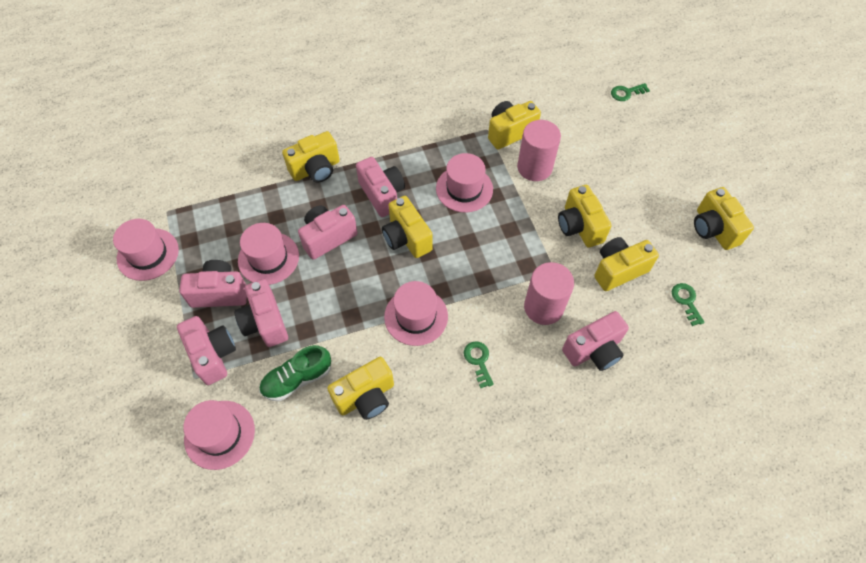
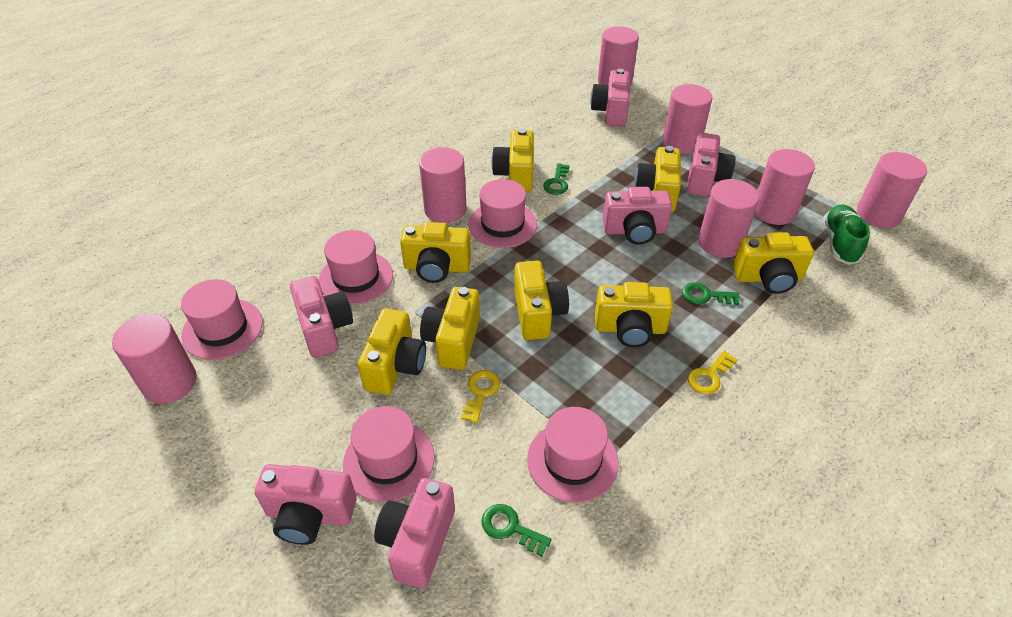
pink cylinder: [517,120,561,181] [524,262,574,325] = 2 -> [112,314,197,404] [419,147,467,223] [598,26,639,86] [663,84,712,154] [698,179,759,258] [755,149,815,225] [857,152,927,228] = 7
yellow camera: [282,131,340,183] [327,357,394,420] [382,196,433,258] [488,101,541,149] [558,185,612,248] [594,237,659,291] [694,187,754,250] = 7 -> [358,308,426,395] [400,222,471,283] [420,287,480,370] [492,128,534,193] [514,261,569,340] [595,282,673,347] [635,146,681,212] [733,232,814,294] = 8
yellow key: none = 0 -> [461,370,500,423] [688,350,737,394] = 2

